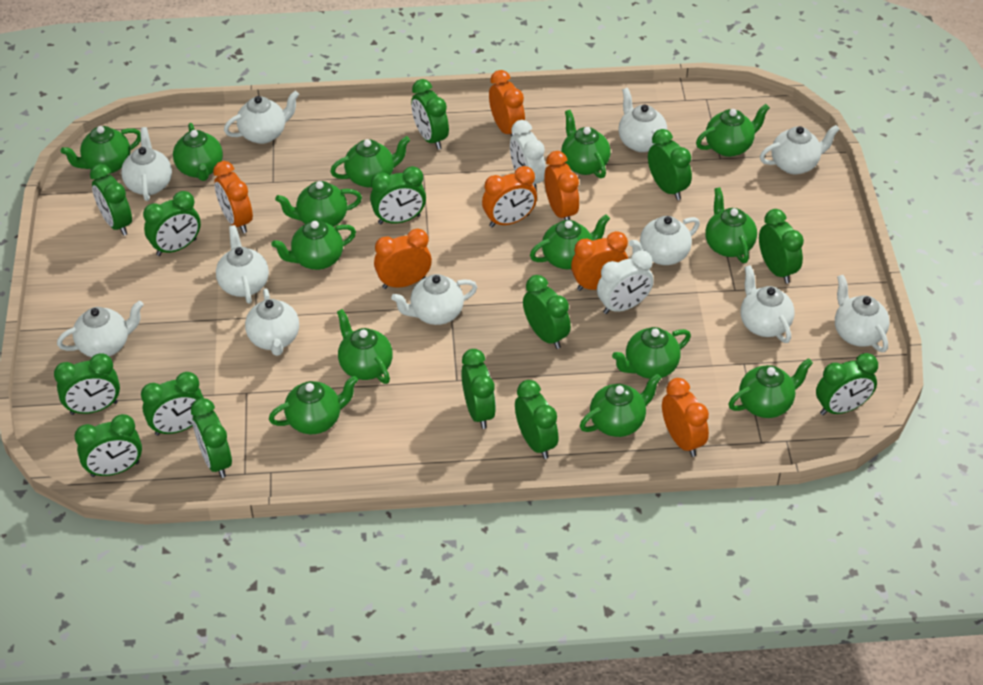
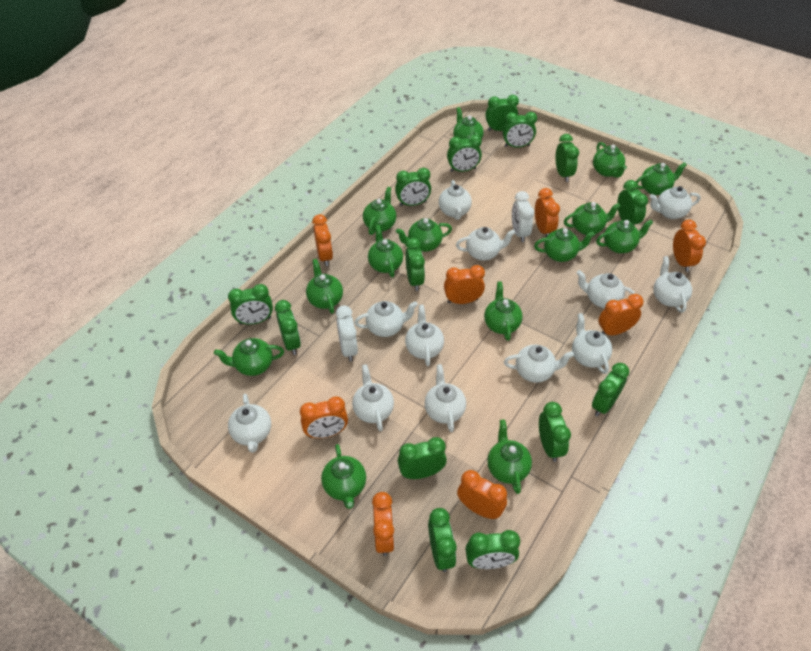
orange clock: [213,161,253,233] [374,229,432,289] [482,166,537,227] [489,70,525,136] [544,151,579,220] [571,231,628,291] [662,378,709,457] = 7 -> [300,396,348,438] [312,214,333,266] [372,492,394,556] [444,265,485,304] [457,470,507,519] [535,188,560,237] [598,294,644,335] [673,220,706,272] = 8
white teapot: [57,301,144,357] [121,127,172,201] [216,225,269,304] [224,91,299,144] [245,288,299,356] [391,274,477,325] [618,88,667,152] [629,216,700,265] [740,265,795,343] [760,125,840,174] [835,275,889,352] = 11 -> [228,394,271,453] [352,364,394,431] [354,301,418,337] [405,305,444,366] [425,364,466,432] [439,180,472,220] [456,227,516,261] [504,345,574,383] [572,313,612,374] [577,270,636,308] [650,186,701,219] [653,256,692,313] = 12

